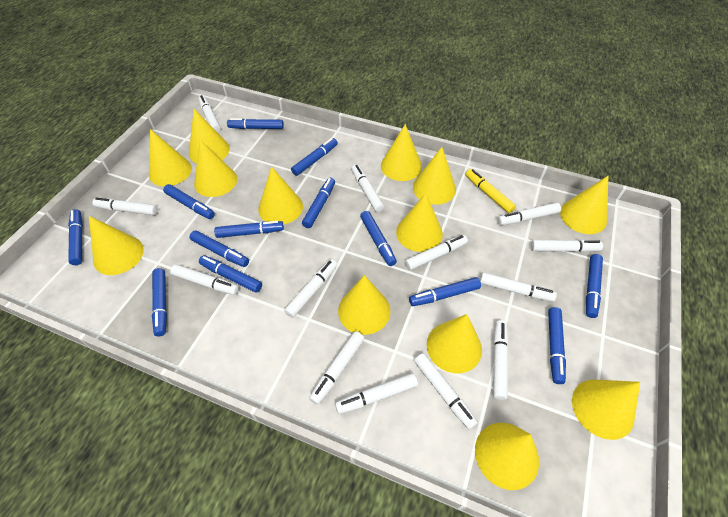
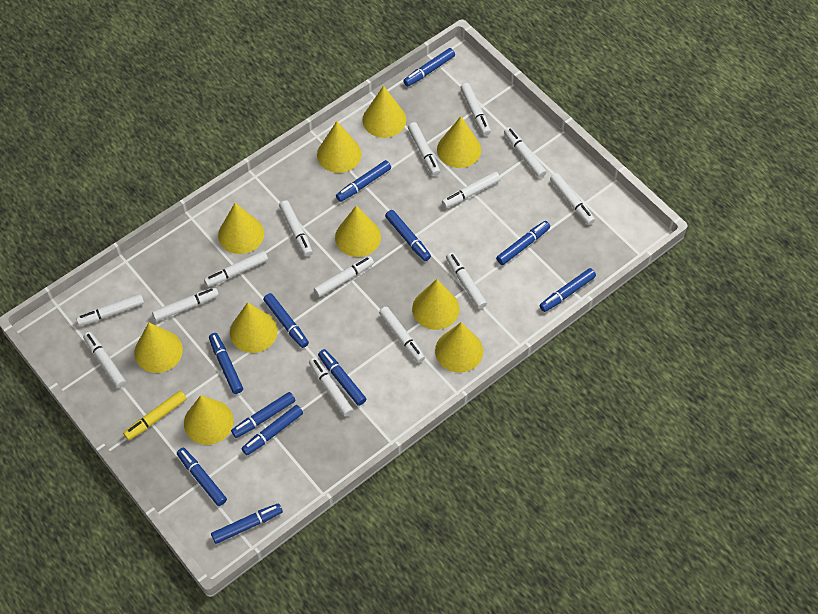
blue marker: [68,209,83,265] [152,268,167,337] [163,184,215,219] [189,230,249,267] [199,255,262,293] [214,221,284,238] [227,118,284,129] [291,138,338,176] [302,178,335,228] [360,211,397,266] [409,277,481,306] [548,307,566,384] [586,254,603,318] = 13 -> [177,448,227,506] [209,333,243,394] [211,503,283,544] [231,392,295,438] [241,405,303,455] [263,293,309,348] [318,349,366,406] [336,160,391,202] [385,210,431,261] [403,48,455,87] [496,221,550,265] [539,268,596,312] = 12
white marker: [92,197,158,215] [170,264,239,295] [198,95,221,132] [284,259,337,318] [309,331,364,405] [335,373,418,414] [351,164,384,212] [405,235,468,270] [414,353,478,430] [480,273,557,302] [493,320,508,400] [498,203,561,225] [531,240,603,252] = 13 -> [76,294,144,326] [83,332,126,388] [152,287,219,321] [204,251,268,287] [279,200,313,256] [309,357,353,416] [314,256,374,297] [379,306,425,363] [408,122,440,176] [442,172,500,208] [446,252,487,309] [460,83,491,136] [504,127,546,178] [550,173,595,225] = 14
yellow cone: [89,216,144,275] [149,129,192,186] [189,109,230,163] [194,139,237,197] [258,166,303,225] [338,275,390,335] [381,124,422,181] [396,193,443,252] [413,147,456,204] [427,314,482,373] [475,423,539,490] [560,176,608,234] [572,379,640,440] = 13 -> [134,323,183,373] [184,395,234,445] [218,203,264,254] [230,302,278,353] [317,121,362,173] [335,206,381,257] [363,86,406,138] [412,279,460,330] [435,322,483,373] [437,116,481,168] = 10

